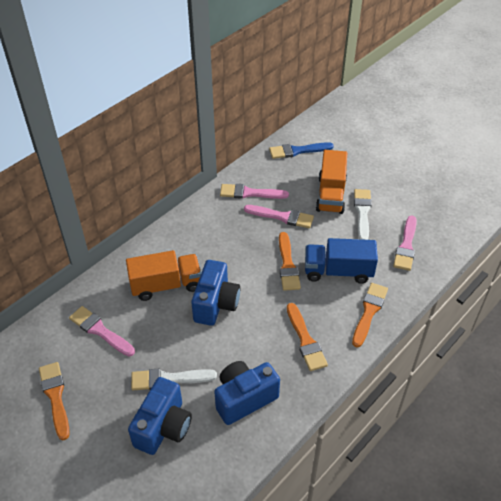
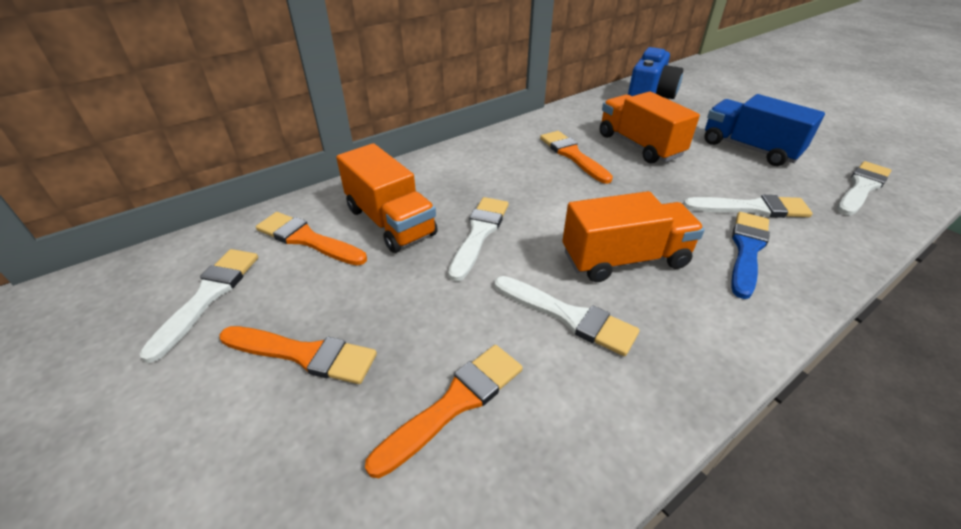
blue camera: [128,377,192,455] [191,260,240,326] [214,361,280,425] = 3 -> [628,47,683,99] = 1
orange truck: [126,250,201,301] [316,150,347,214] = 2 -> [336,143,438,253] [562,191,705,282] [600,91,700,163] = 3
pink brush: [69,306,135,356] [220,184,289,199] [244,205,314,228] [393,215,417,271] = 4 -> none = 0
white brush: [131,369,217,390] [354,189,372,240] = 2 -> [140,249,258,363] [448,197,509,281] [494,276,640,356] [683,195,813,218] [837,161,892,216] = 5

